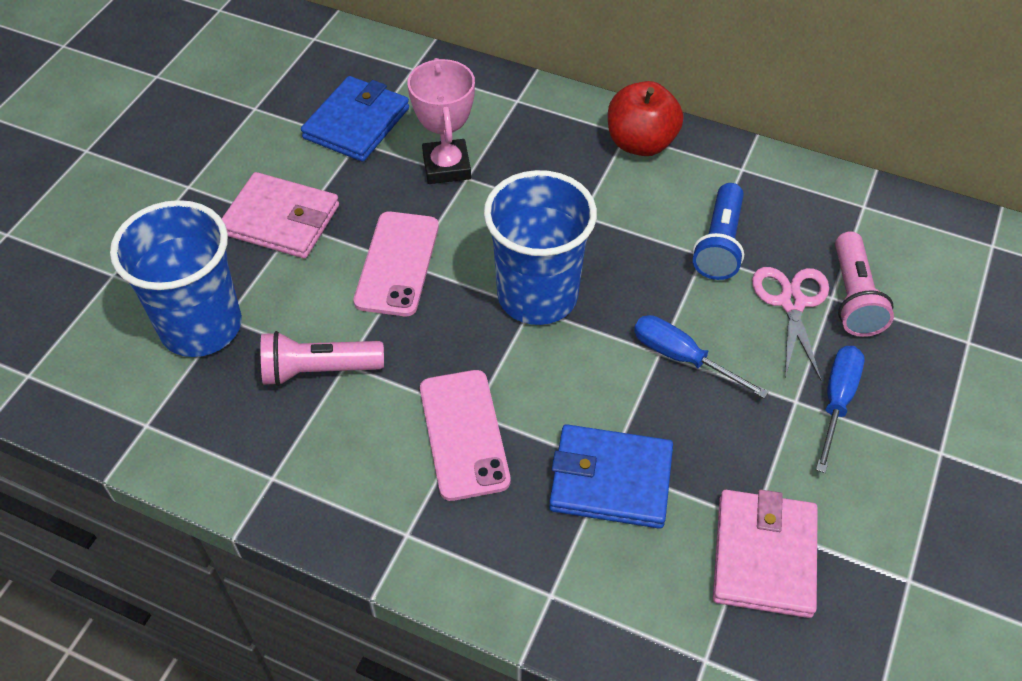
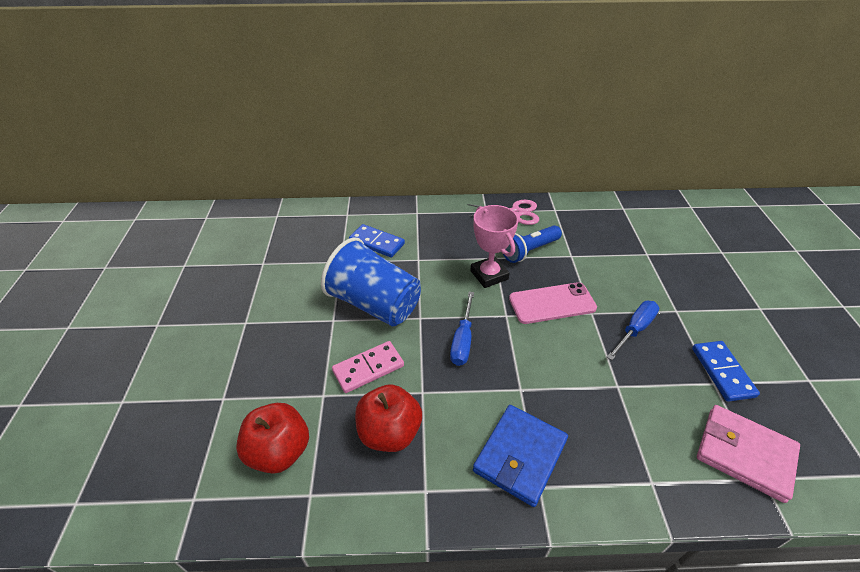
blue cup: [110,200,242,357] [484,170,597,325] = 2 -> [321,237,421,326] = 1
blue domino: none = 0 -> [349,224,405,258] [692,341,760,402] = 2
blue wallet: [301,76,409,162] [549,424,673,529] = 2 -> [473,405,568,507] = 1
pink domino: none = 0 -> [332,341,404,393] = 1
pink flashlight: [261,331,384,386] [835,231,894,337] = 2 -> none = 0
pink phone: [353,211,439,316] [420,370,510,501] = 2 -> [509,282,597,324] = 1
pink wallet: [222,172,339,258] [713,490,818,618] = 2 -> [697,405,800,503] = 1
red apple: [608,81,683,156] = 1 -> [236,403,309,474] [355,384,422,452] = 2

